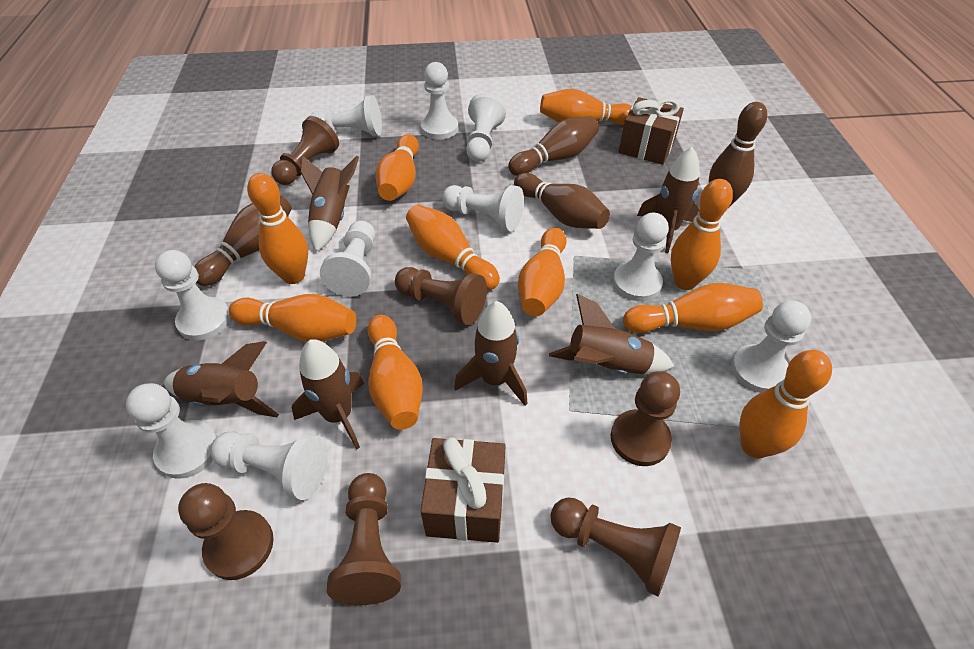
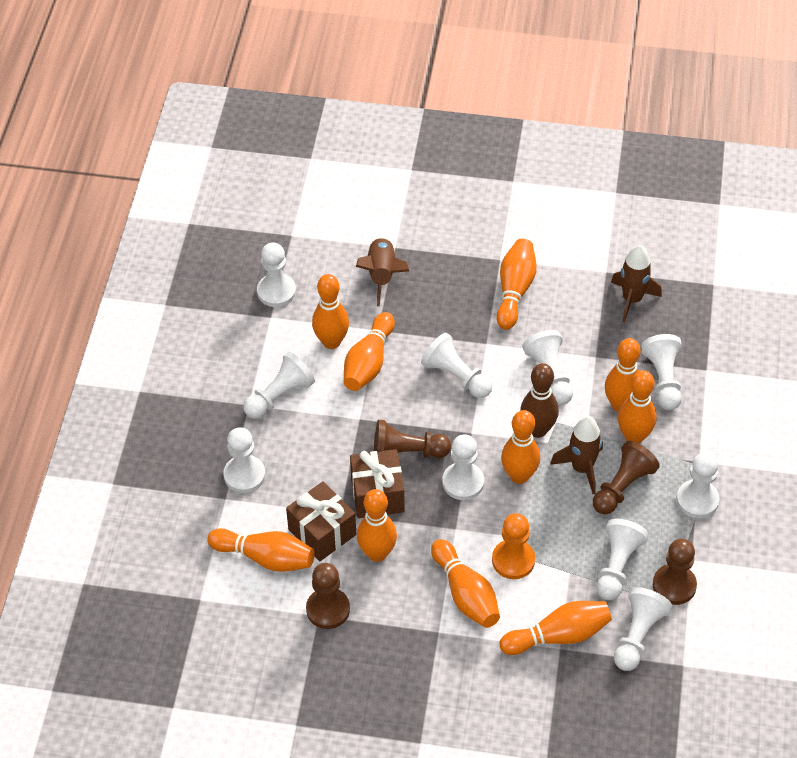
brown bowling pin: [195,195,292,286] [508,116,599,176] [514,173,610,229] [709,102,767,207] = 4 -> [520,363,559,438] = 1
brown pawn: [178,483,274,580] [271,116,339,185] [327,473,401,605] [395,267,487,325] [551,497,681,597] [611,371,680,466] = 6 -> [306,563,350,629] [374,420,451,458] [593,441,660,514] [653,539,697,605] = 4
brown rocket: [164,341,279,417] [292,339,364,449] [301,155,359,252] [454,301,528,406] [549,294,674,374] [637,147,700,253] = 6 -> [356,235,409,306] [550,416,603,494] [611,245,662,322] = 3
orange pawn: none = 0 -> [492,513,535,579] = 1

